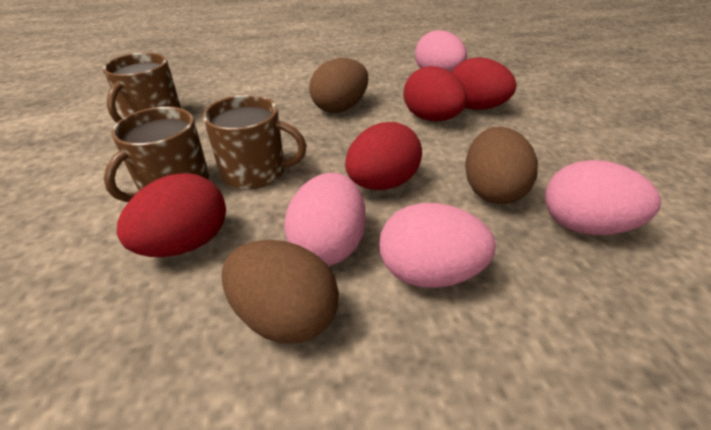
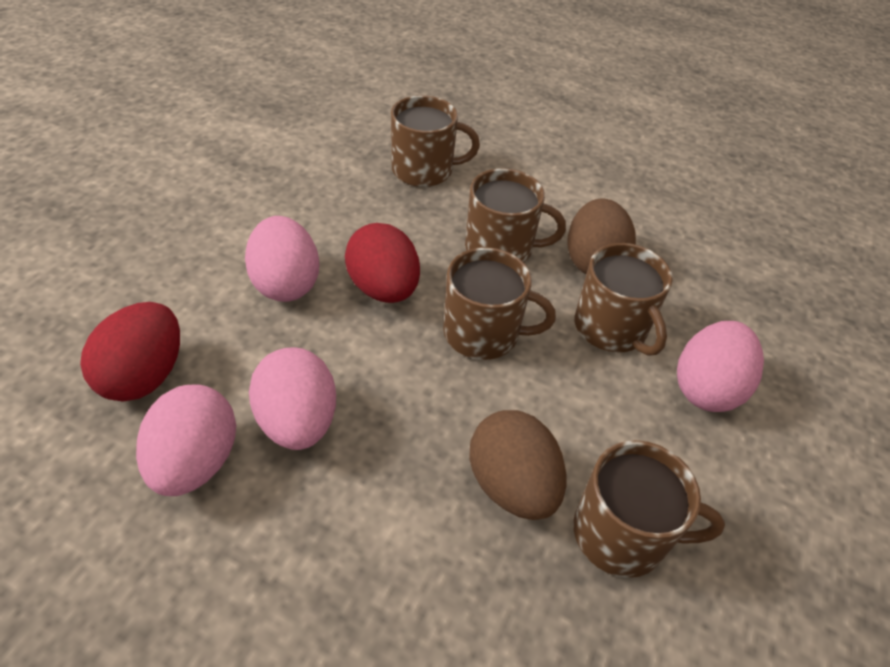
brown egg: [222,240,339,343] [309,58,368,113] [465,127,538,204] = 3 -> [469,410,566,520] [568,199,636,274] = 2
brown mug: [103,52,181,123] [104,107,210,202] [203,95,307,190] = 3 -> [391,95,480,187] [443,247,556,360] [465,168,566,263] [573,440,725,578] [574,243,673,356] = 5
red egg: [117,173,226,257] [345,122,422,190] [404,66,467,121] [452,57,516,110] = 4 -> [80,302,180,402] [345,223,420,303] = 2

